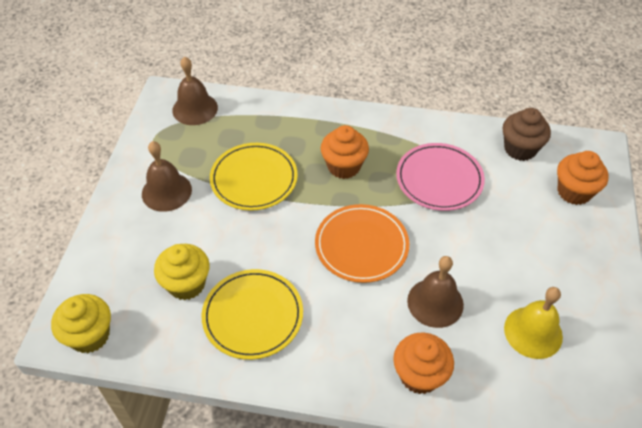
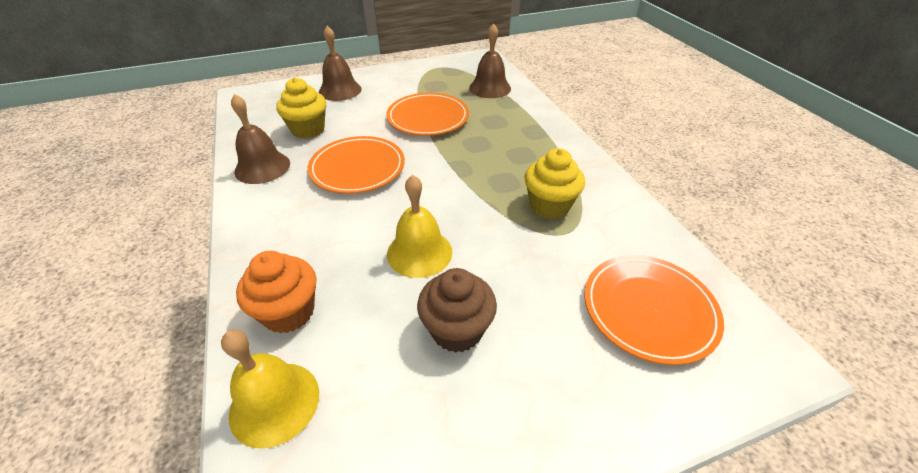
orange cupcake: [321,125,369,179] [393,333,454,394] [557,151,609,205] = 3 -> [236,251,317,333] = 1
orange plate: [315,204,409,283] = 1 -> [308,136,405,194] [386,93,469,136] [584,255,724,365] = 3
pink plate: [396,143,485,211] = 1 -> none = 0
yellow bell: [504,287,563,359] = 1 -> [221,330,319,449] [387,175,452,278] = 2
yellow plate: [202,269,303,360] [210,143,298,211] = 2 -> none = 0

